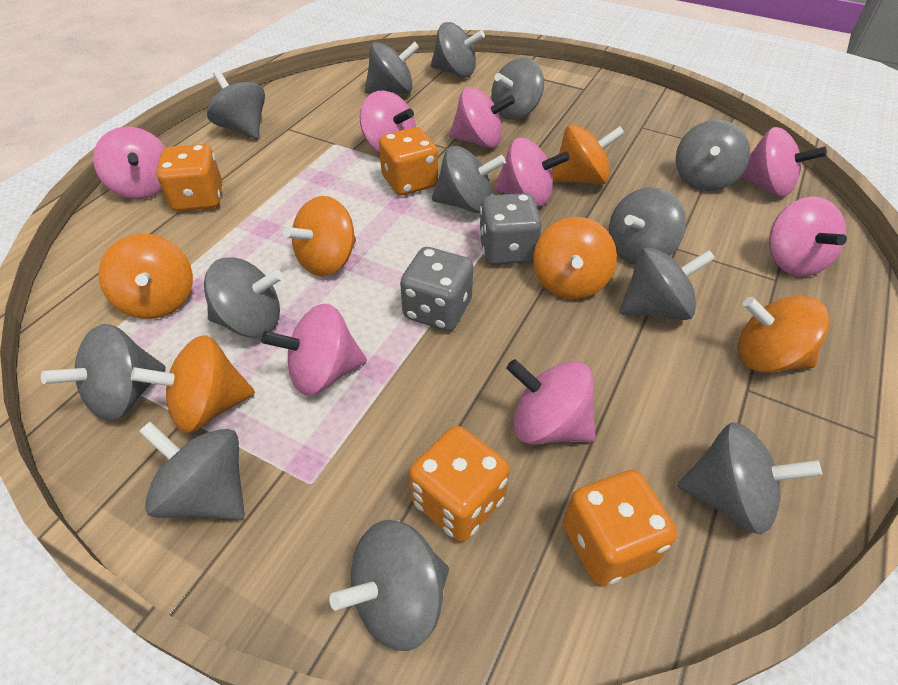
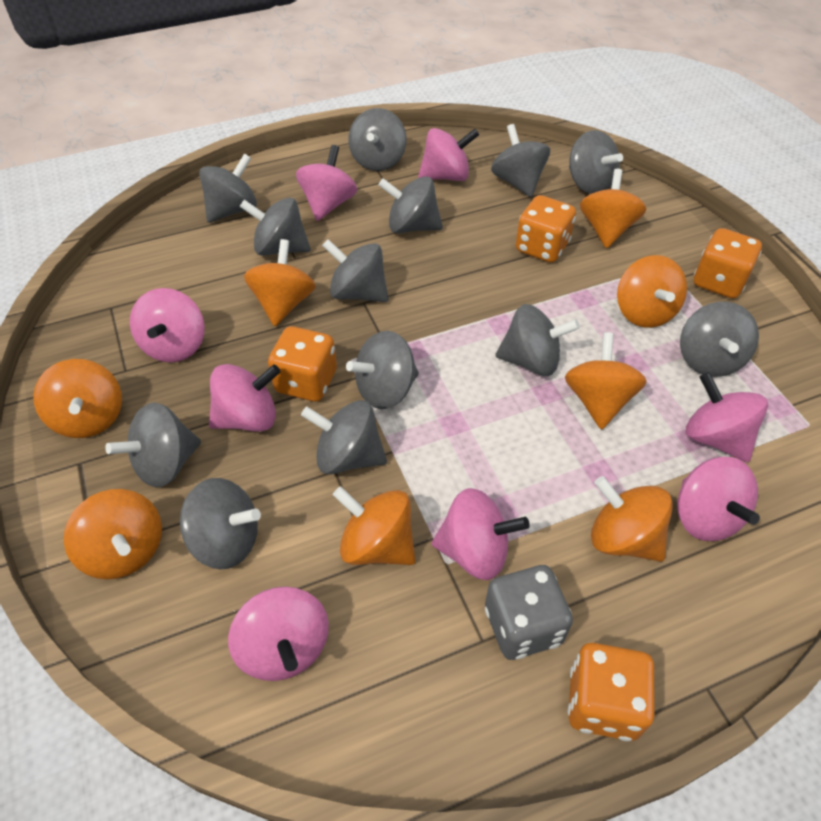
grey dice: [400,247,473,331] [479,193,542,265] = 2 -> [485,565,573,660] = 1
orange spinning top: [98,234,193,319] [131,335,255,433] [283,196,356,276] [533,217,617,299] [552,125,625,185] [738,296,829,373] = 6 -> [33,359,122,438] [64,489,162,579] [244,239,316,326] [333,486,415,565] [565,332,647,430] [580,169,646,248] [591,476,673,562] [617,255,687,328] = 8

